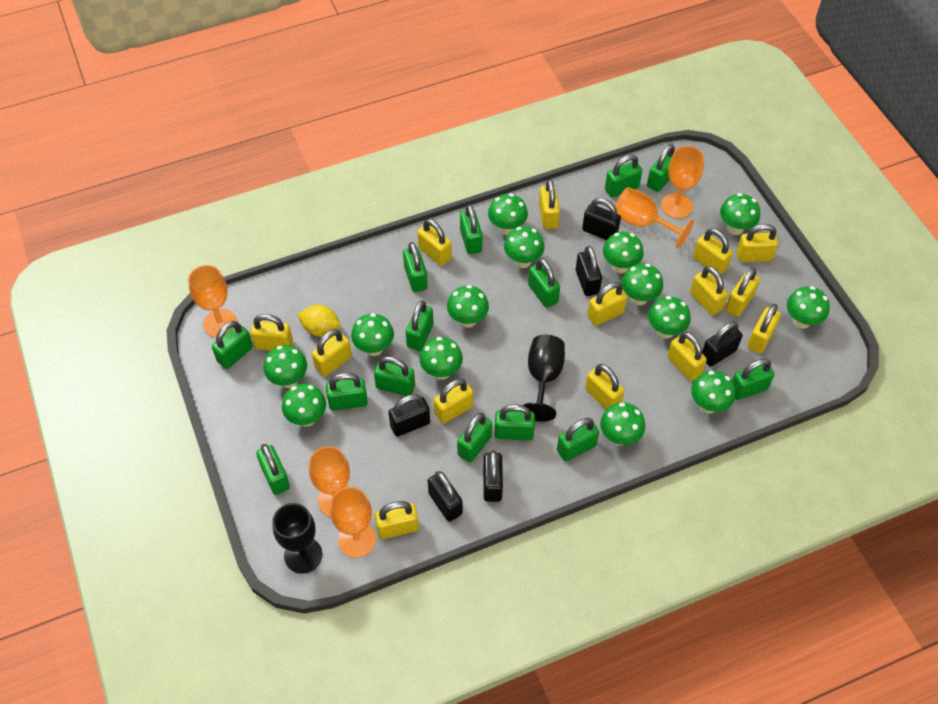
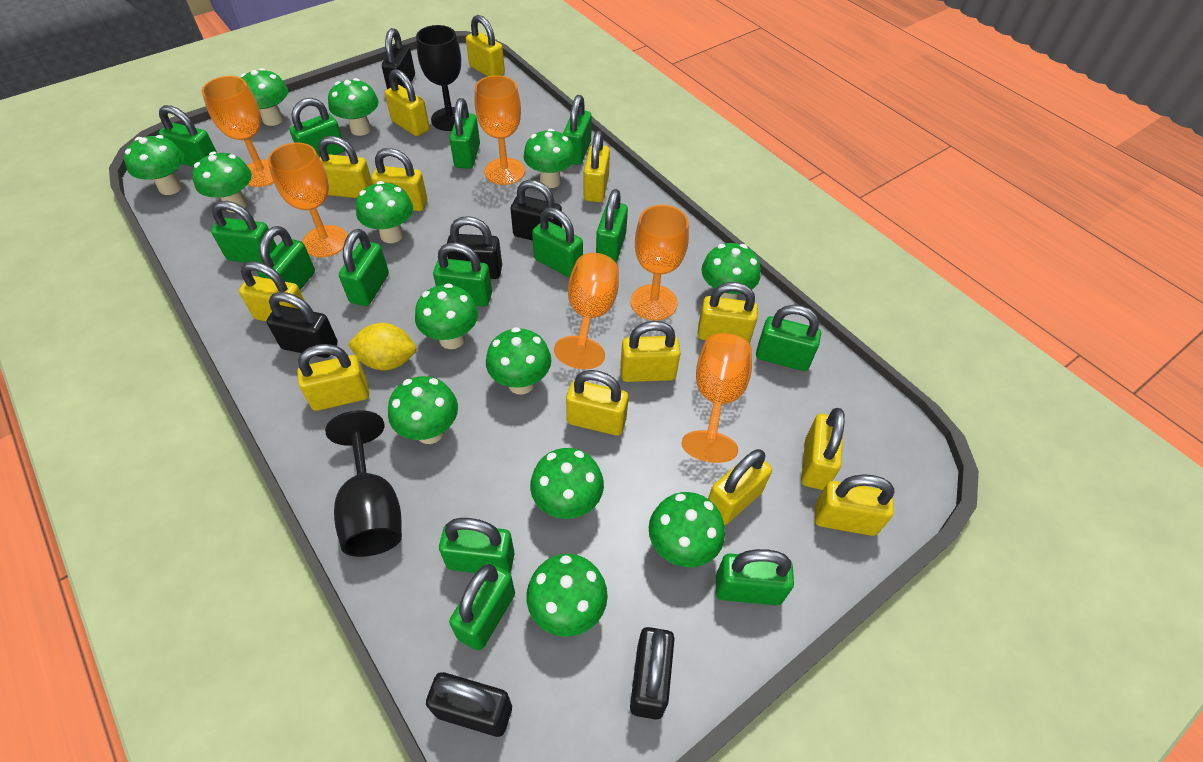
green mushroom: [263,345,307,388] [282,383,326,426] [351,313,394,356] [419,337,463,380] [447,285,489,328] [488,193,528,235] [504,226,545,268] [600,402,645,446] [603,232,644,273] [622,263,663,305] [648,296,691,339] [691,371,736,413] [720,193,760,235] [787,286,830,329] = 14 -> [124,135,184,195] [192,152,252,212] [241,68,288,126] [328,78,379,136] [356,181,413,243] [388,376,458,444] [415,283,478,349] [486,327,552,394] [523,129,575,188] [526,554,608,637] [530,448,604,519] [649,492,725,567] [701,243,761,300] = 13
orange goblet: [188,265,237,338] [309,446,350,517] [330,487,376,558] [615,187,694,249] [661,146,704,219] = 5 -> [202,76,274,187] [268,142,348,257] [475,75,525,185] [554,253,619,369] [631,205,689,321] [681,333,752,463] = 6
yellow padlock: [250,314,293,351] [312,329,352,376] [375,501,419,539] [418,219,452,266] [434,379,473,424] [539,179,560,229] [585,364,624,410] [587,282,627,326] [667,332,707,381] [690,266,728,315] [693,228,733,275] [725,268,760,317] [736,224,778,262] [747,304,781,354] = 14 -> [239,261,305,321] [297,344,369,411] [318,136,373,198] [372,148,427,211] [385,69,429,136] [466,15,505,76] [566,370,628,436] [584,131,610,202] [620,321,681,382] [698,282,758,343] [708,449,772,525] [801,408,845,490] [815,474,894,536] = 13

